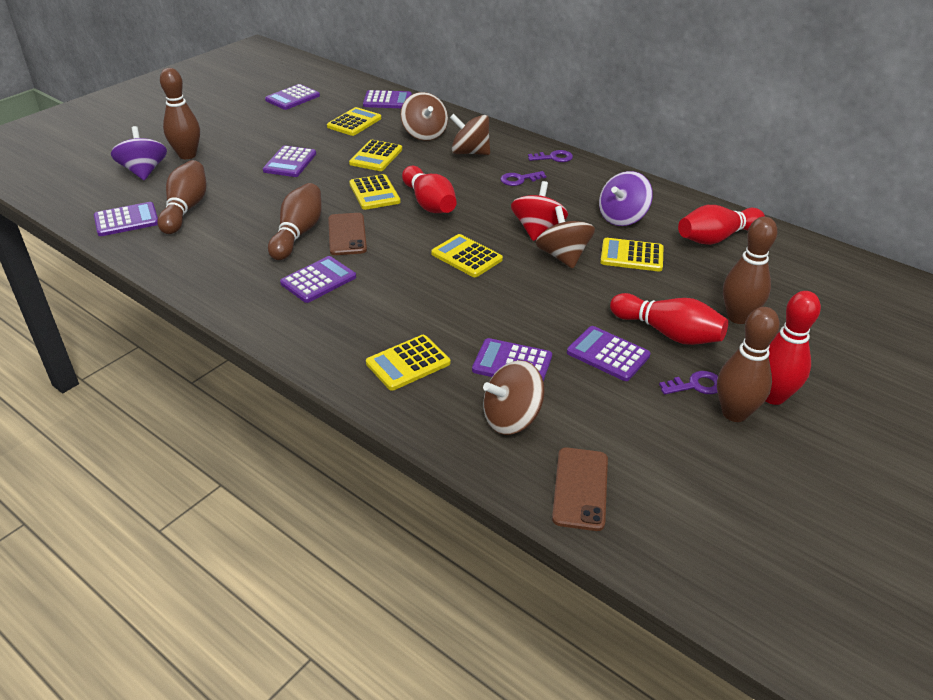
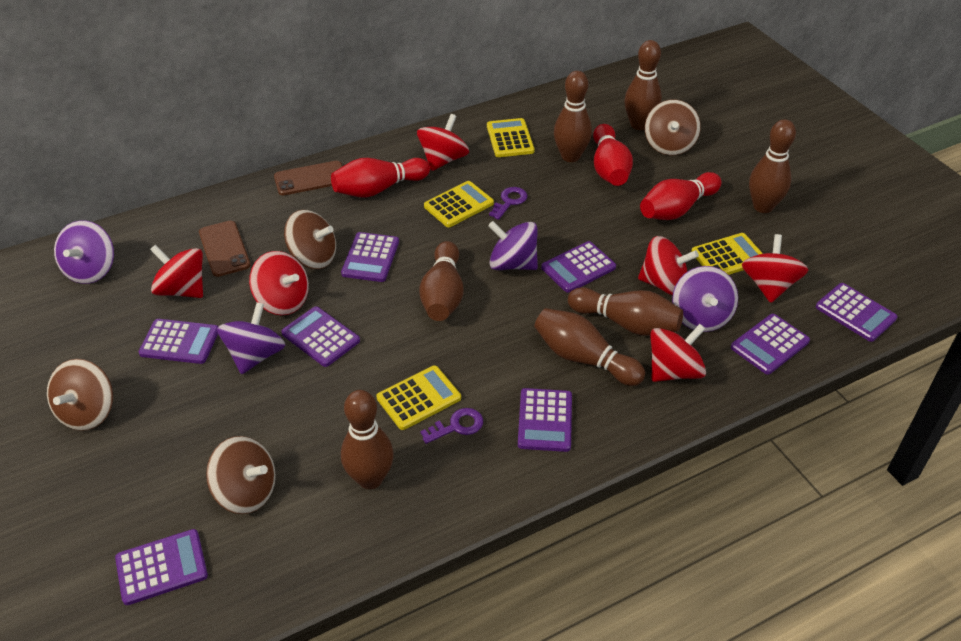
brown bowling pin: [157,160,207,234] [160,68,200,159] [268,183,322,260] [717,307,780,422] [723,217,778,324] = 5 -> [341,390,394,489] [419,241,463,321] [534,308,645,386] [554,71,592,162] [568,287,683,336] [624,40,662,130] [749,119,796,213] = 7
purple calculator: [94,202,158,236] [263,145,316,177] [265,84,320,110] [280,256,356,303] [363,90,412,108] [472,338,552,382] [567,326,651,381] = 7 -> [115,529,208,605] [138,319,218,364] [281,306,360,367] [341,232,399,282] [518,388,572,452] [541,241,616,293] [731,314,810,375] [816,283,897,342] = 8
purple key: [500,171,546,186] [528,150,573,162] [659,371,718,395] = 3 -> [420,408,483,444] [489,187,528,220] = 2
purple spinning top: [111,126,167,180] [599,171,653,226] = 2 -> [54,220,114,284] [217,302,286,374] [488,221,538,270] [672,266,738,332] = 4
red bowling pin: [402,166,457,213] [610,293,728,345] [678,205,765,245] [766,291,821,405] = 4 -> [331,158,430,197] [593,124,633,186] [640,172,721,220] = 3
red spinning top: [511,181,568,241] = 1 -> [150,245,203,298] [249,251,309,315] [417,114,469,171] [638,236,699,295] [650,324,706,382] [742,234,808,303] = 6
yellow calculator: [327,107,381,136] [349,140,402,171] [349,174,401,210] [366,335,450,391] [431,234,503,277] [600,238,664,272] = 6 -> [377,365,461,430] [424,181,494,227] [487,118,534,157] [691,233,763,275] = 4

